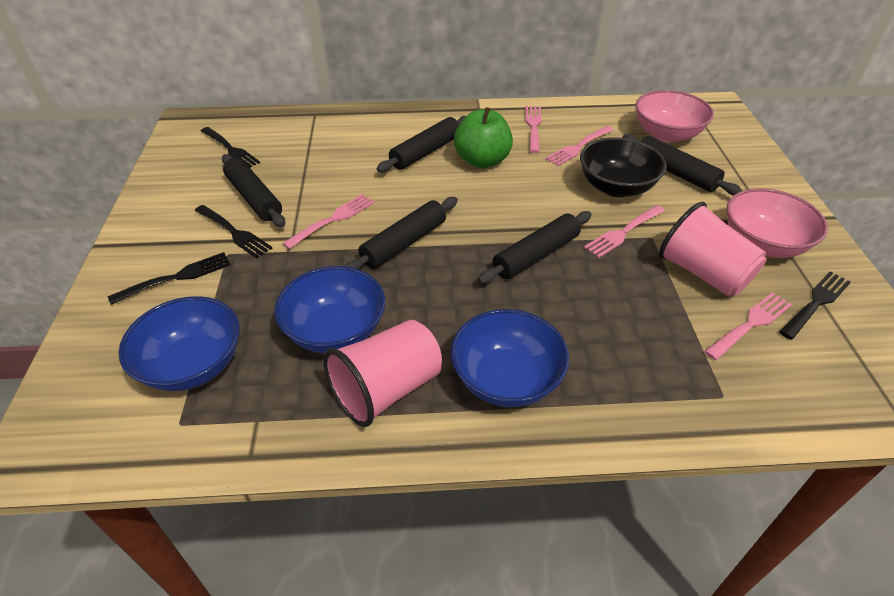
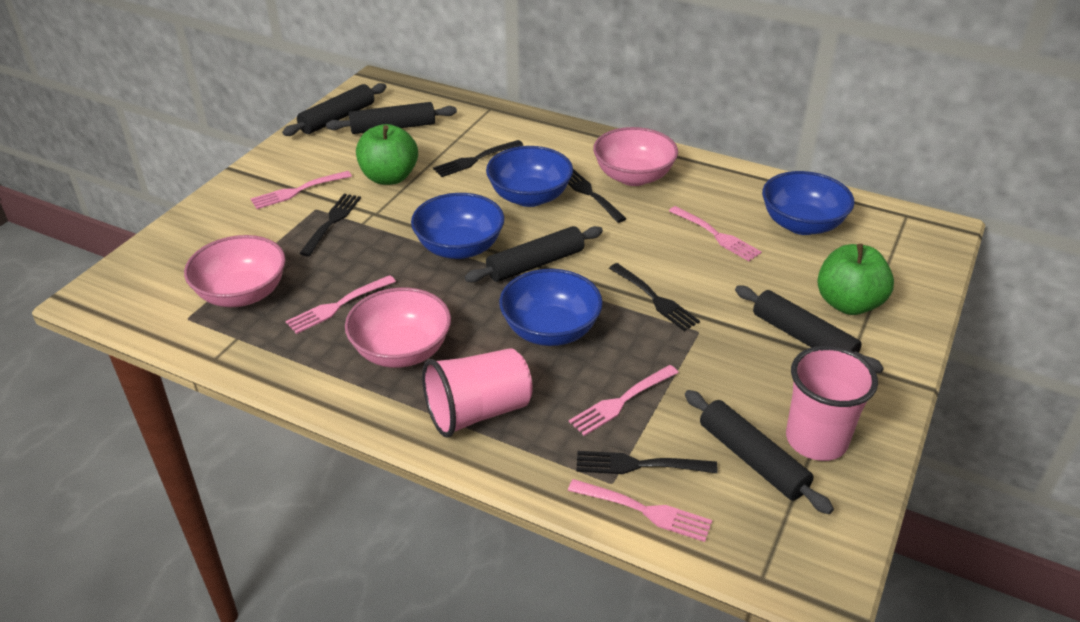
black bowl: [580,137,667,197] = 1 -> none = 0
black fork: [108,252,231,305] [195,205,272,258] [201,127,260,168] [779,271,851,340] = 4 -> [299,194,361,256] [433,140,523,177] [568,169,627,223] [576,451,718,474] [609,263,700,331] = 5
blue bowl: [118,296,240,391] [275,266,385,353] [451,309,569,407] = 3 -> [411,193,505,259] [486,146,573,207] [499,269,603,346] [762,171,855,235] = 4
green apple: [454,107,513,168] = 1 -> [356,124,418,185] [817,244,894,315] = 2
pink bowl: [635,90,714,143] [727,188,828,258] = 2 -> [184,235,286,307] [345,287,451,368] [593,127,678,186] = 3

